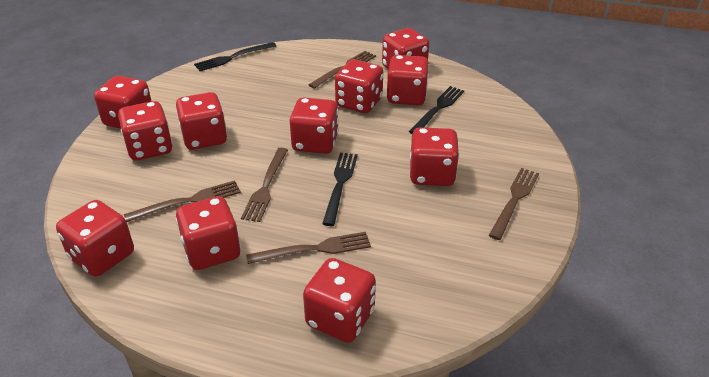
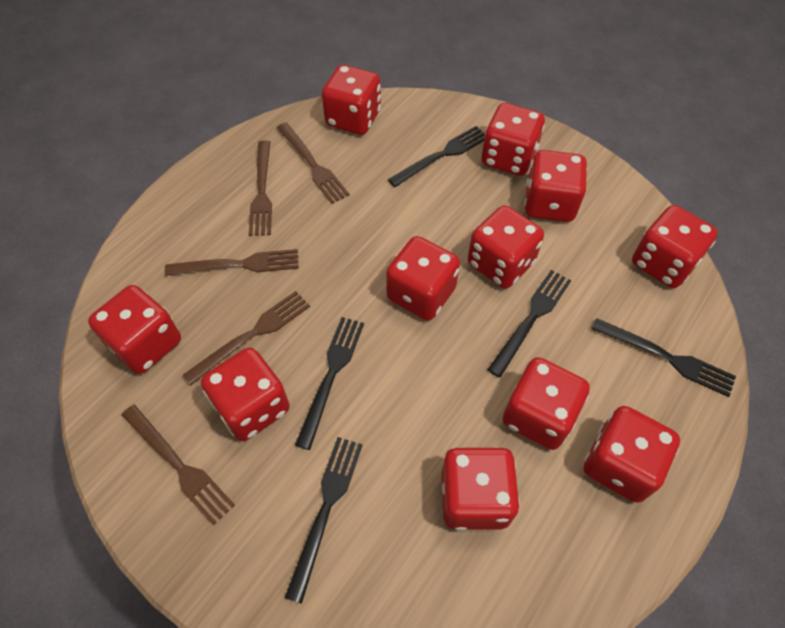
black fork: [194,42,276,71] [322,153,358,226] [409,86,464,134] = 3 -> [285,437,363,604] [295,317,364,450] [388,126,485,187] [487,270,571,378] [591,318,736,397] = 5

